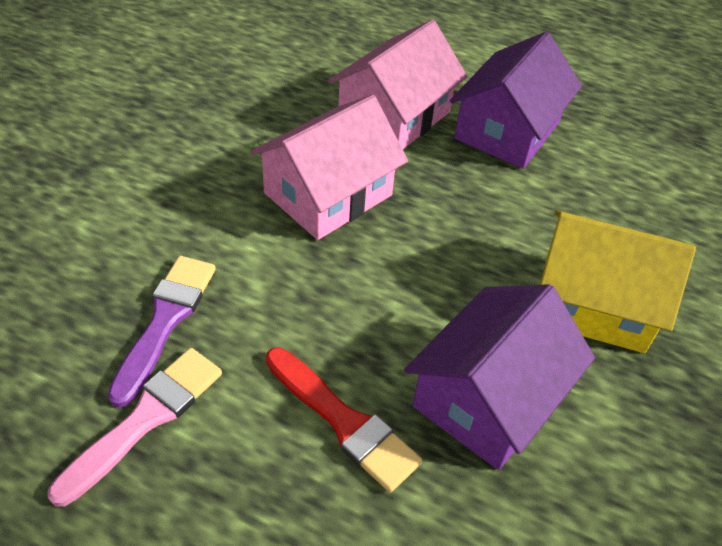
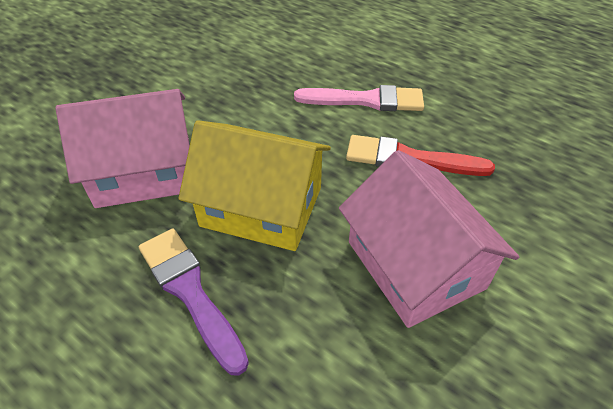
purple house: [404,284,595,470] [450,32,582,169] = 2 -> none = 0

